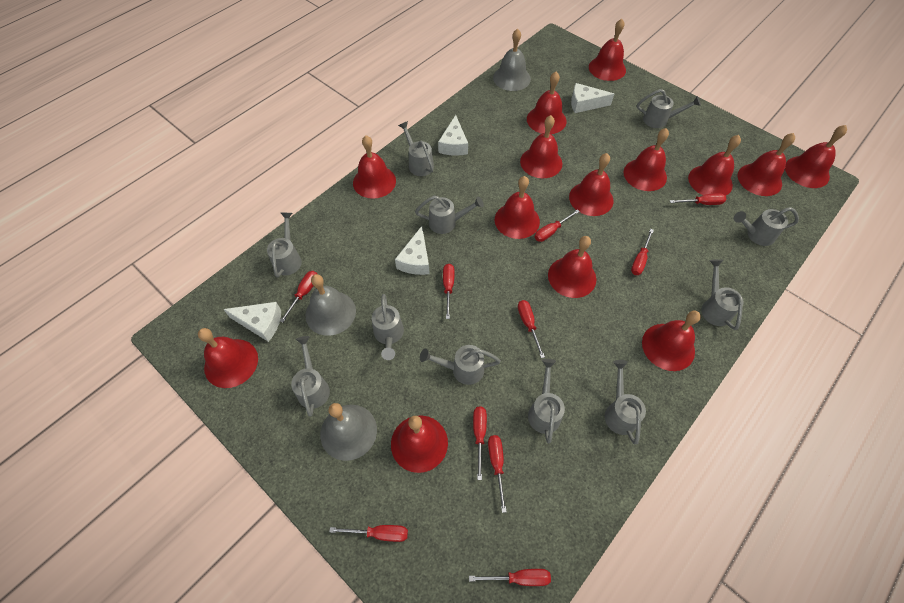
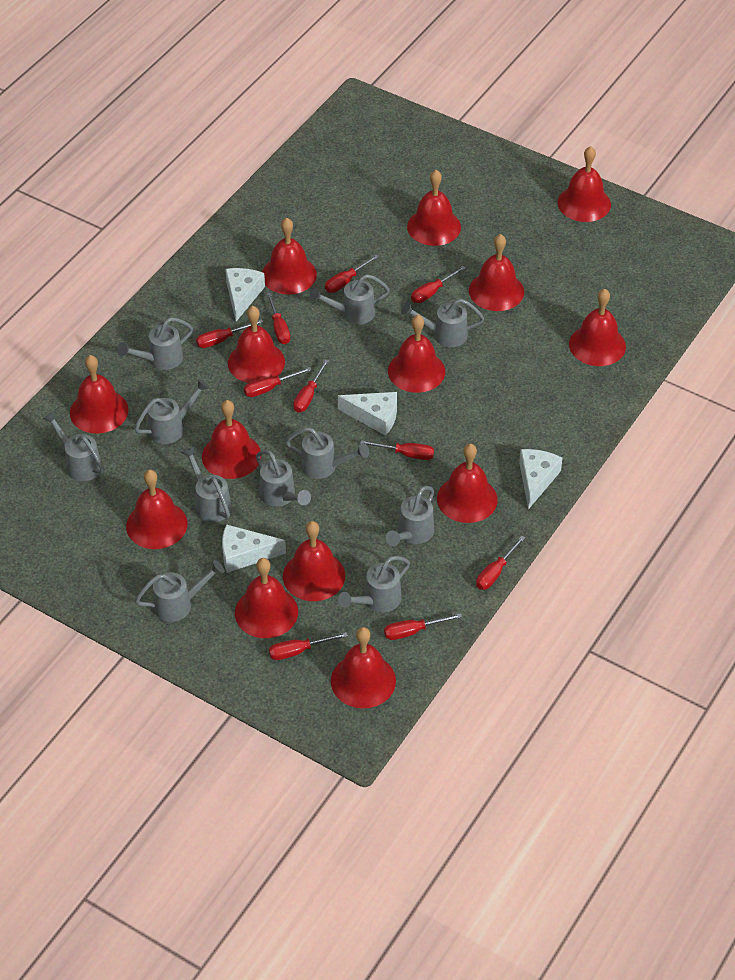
grey bell: [306,274,356,336] [320,403,377,461] [493,28,531,91] = 3 -> none = 0

